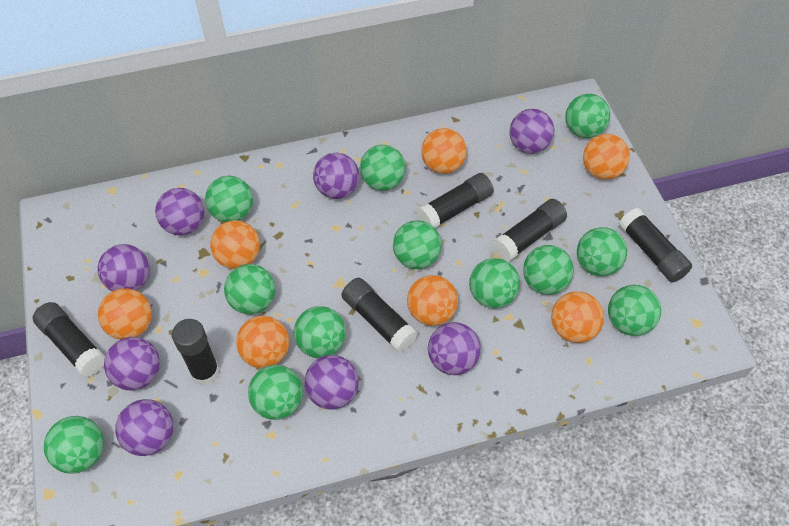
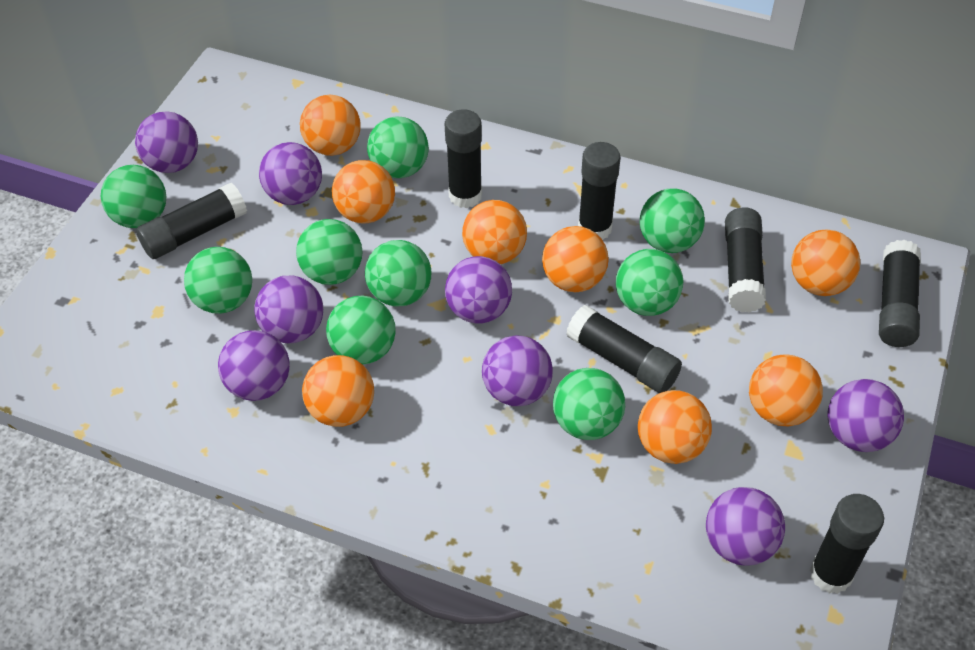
black glue stick: [33,302,105,377] [172,319,220,385] [341,278,418,353] [417,173,493,228] [493,199,567,262] [619,208,692,283] = 6 -> [136,183,247,259] [445,109,482,208] [566,305,682,393] [578,142,621,240] [725,207,766,312] [810,494,884,594] [879,240,921,347] = 7
green ball: [44,416,104,474] [205,176,253,222] [224,264,275,315] [248,365,303,420] [294,306,346,358] [360,145,406,191] [393,220,442,269] [469,258,520,308] [523,245,574,295] [565,94,610,138] [577,227,627,276] [608,285,661,336] = 12 -> [101,165,166,228] [184,247,252,314] [296,219,363,285] [326,296,396,364] [365,240,432,307] [367,117,429,178] [553,368,625,440] [616,249,683,316] [640,188,705,253] = 9
orange ball: [98,288,152,340] [210,220,260,269] [236,316,289,368] [407,275,458,326] [421,128,467,174] [551,291,604,343] [583,134,630,180] = 7 -> [300,95,361,156] [302,355,374,427] [332,160,395,224] [462,200,527,264] [542,226,609,292] [638,390,712,464] [749,354,823,426] [791,230,860,296] = 8

